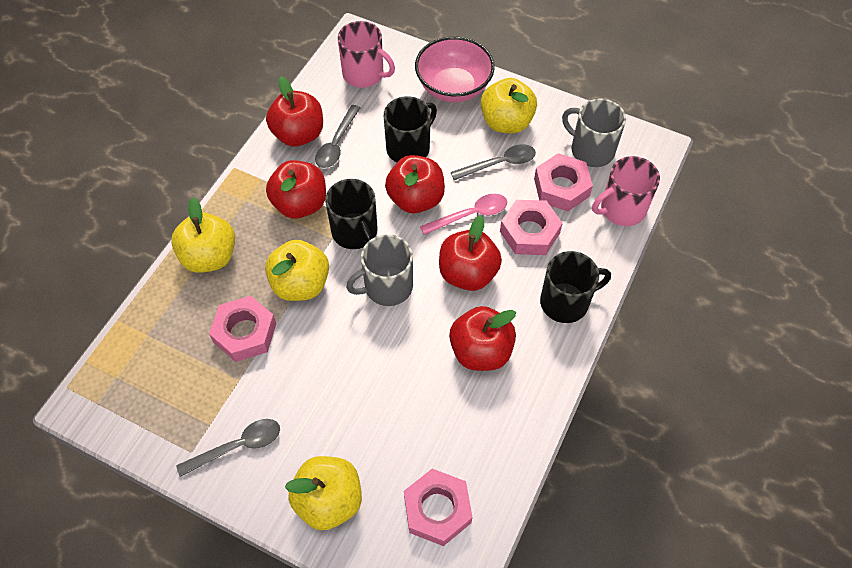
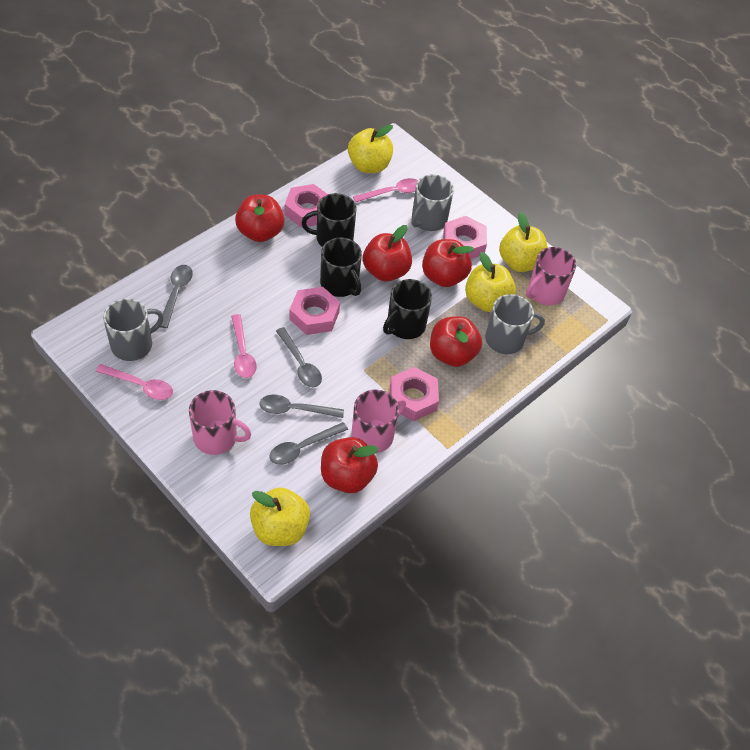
grey mug: [346,234,413,306] [562,99,626,167] = 2 -> [103,299,164,361] [411,174,454,231] [485,294,545,354] = 3
grey spoon: [176,419,280,477] [315,105,360,168] [451,144,536,180] = 3 -> [160,265,193,328] [259,395,344,418] [269,422,348,465] [276,327,322,387] = 4
pink bowl: [415,36,495,102] = 1 -> none = 0
pink mug: [338,21,395,88] [592,156,660,226] = 2 -> [189,390,251,455] [352,390,406,453] [526,247,576,305] = 3
pink spoon: [420,194,507,235] = 1 -> [96,364,173,400] [231,314,257,378] [353,178,418,203] = 3

